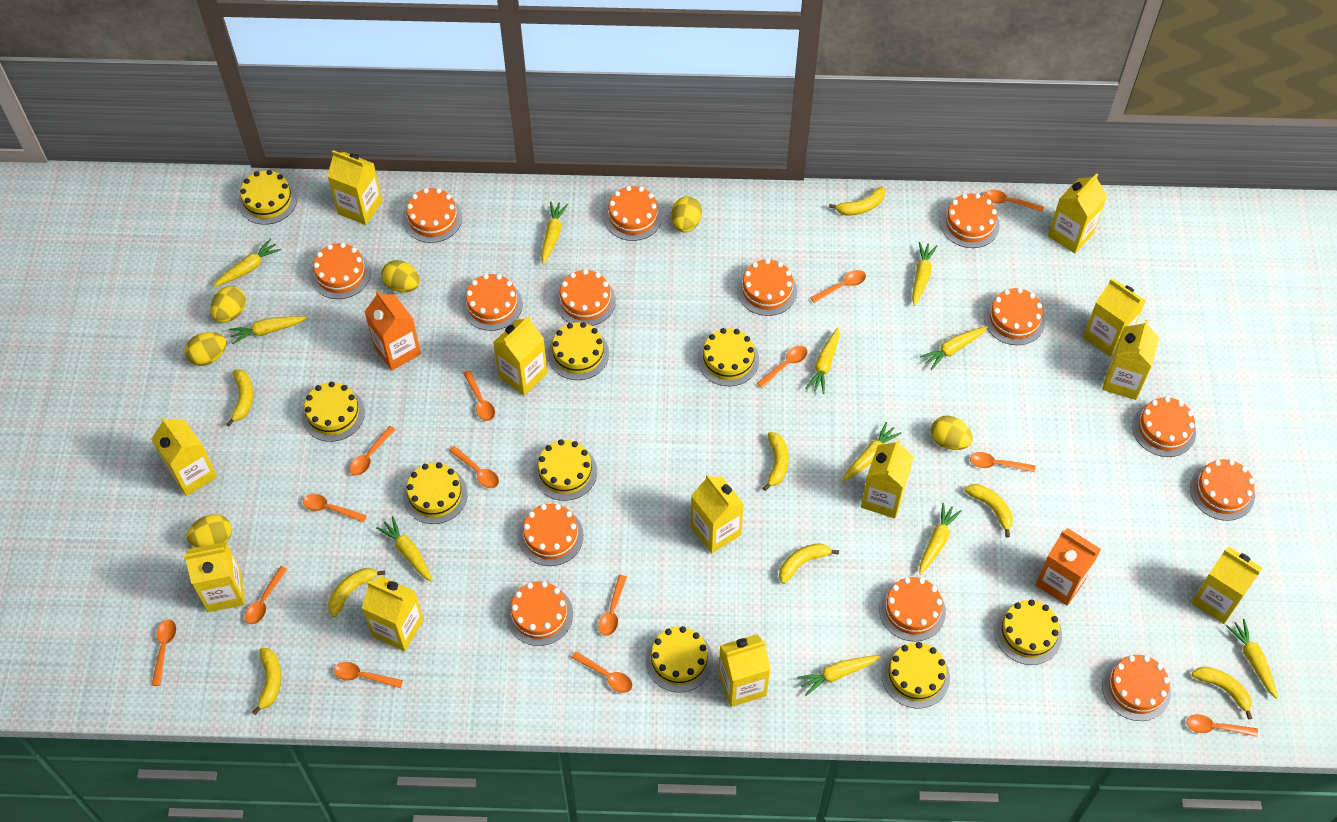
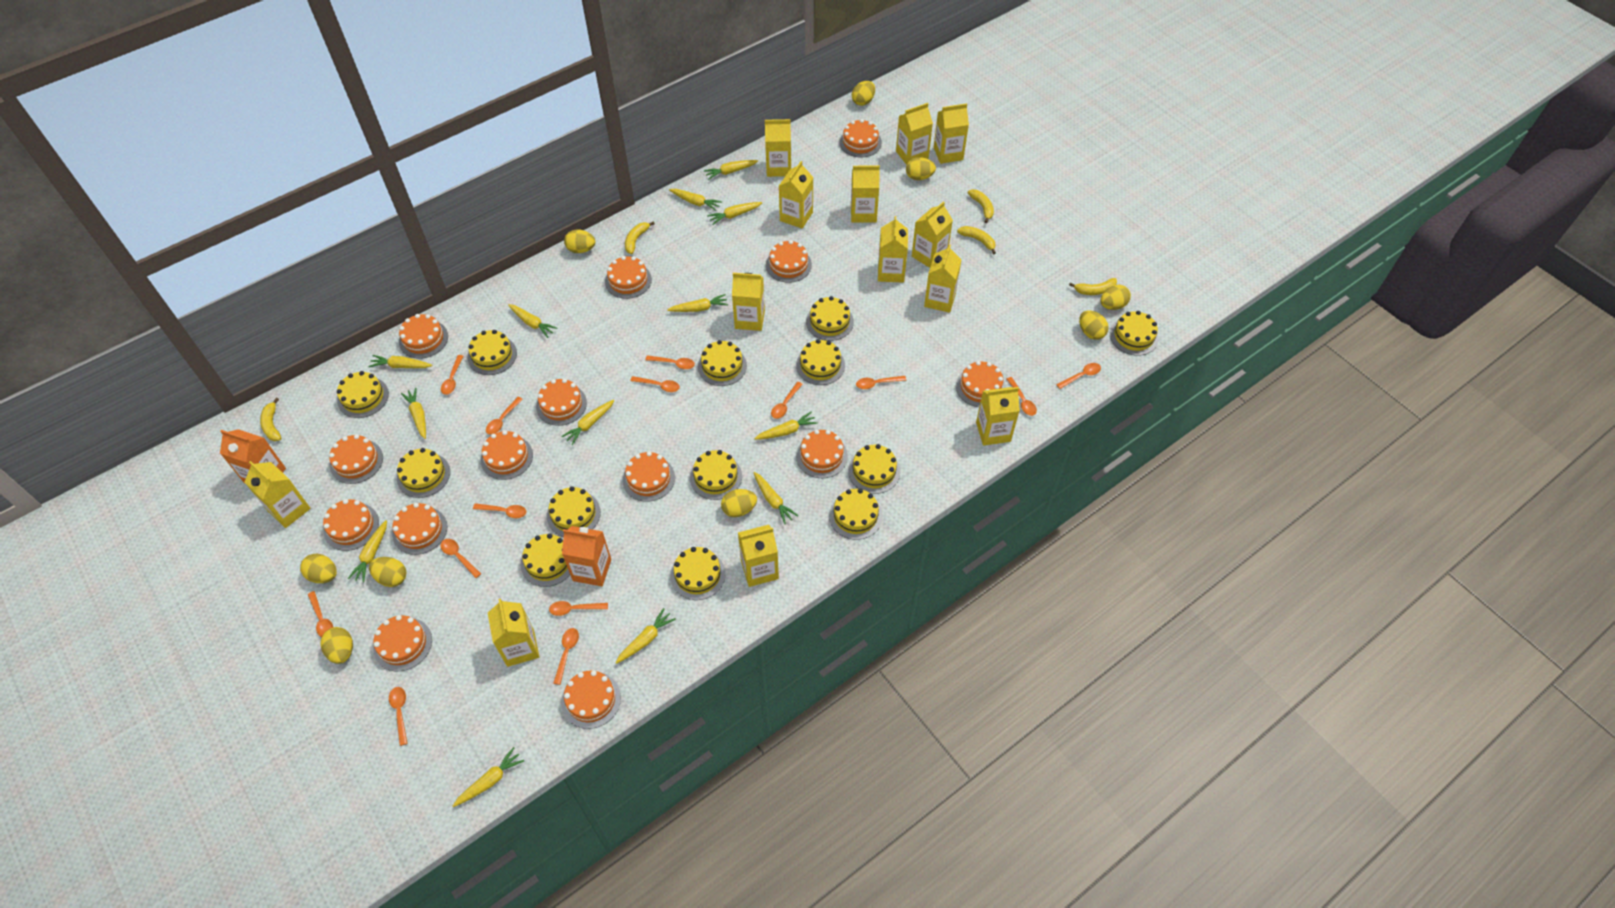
yellow banana: [226,369,253,426] [252,648,281,715] [328,568,385,617] [763,432,789,491] [779,543,839,584] [829,186,885,215] [964,484,1013,537] [1192,666,1252,720] = 8 -> [260,398,282,441] [625,221,655,254] [957,226,996,255] [968,189,994,223] [1069,278,1117,295] = 5
yellow cake: [238,170,297,225] [302,381,365,442] [403,462,468,524] [533,439,597,501] [548,322,609,380] [645,626,713,692] [698,328,759,386] [882,642,950,708] [995,599,1062,665] = 9 -> [337,371,389,418] [397,448,450,498] [468,330,517,375] [521,534,570,587] [547,486,601,537] [670,547,726,600] [690,450,742,500] [698,340,747,386] [796,339,845,385] [806,296,854,341] [829,488,883,540] [848,444,900,494] [1110,311,1159,356] = 13
yellow carrot: [213,238,281,287] [229,316,308,344] [376,516,433,582] [541,201,568,264] [797,655,881,696] [806,328,840,394] [843,422,902,482] [912,242,937,306] [919,503,962,575] [920,326,988,370] [1226,619,1278,699] = 11 -> [348,520,387,582] [368,355,432,368] [401,388,426,439] [453,747,524,807] [508,304,558,338] [561,400,614,445] [616,608,676,664] [667,294,728,312] [669,189,722,211] [704,160,758,180] [707,202,762,225] [753,472,798,524] [754,411,818,440] = 13
yellow carton: [151,417,217,496] [184,542,245,612] [327,150,382,225] [362,576,423,651] [493,316,548,396] [691,474,744,553] [718,634,771,707] [861,439,914,519] [1048,173,1107,254] [1083,278,1146,357] [1102,320,1160,400] [1191,546,1262,624] = 12 -> [245,461,311,528] [488,598,539,667] [732,273,765,331] [738,525,779,587] [765,119,791,177] [779,161,813,228] [851,166,880,223] [878,216,908,283] [896,103,933,165] [912,201,953,268] [924,244,962,313] [934,103,969,164] [976,387,1020,446] = 13
yellow egg: [185,332,227,366] [187,514,232,547] [210,286,246,323] [382,260,420,293] [672,196,702,233] [931,416,973,450] = 6 -> [300,554,337,583] [321,627,353,664] [369,557,406,587] [564,230,595,253] [721,489,757,517] [852,81,875,106] [906,157,936,180] [1079,310,1109,340] [1100,285,1131,310] = 9

